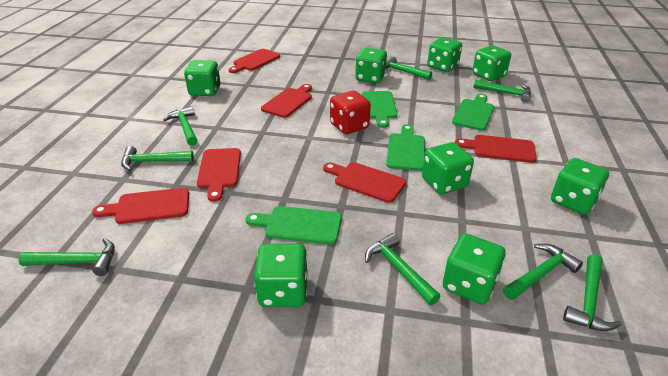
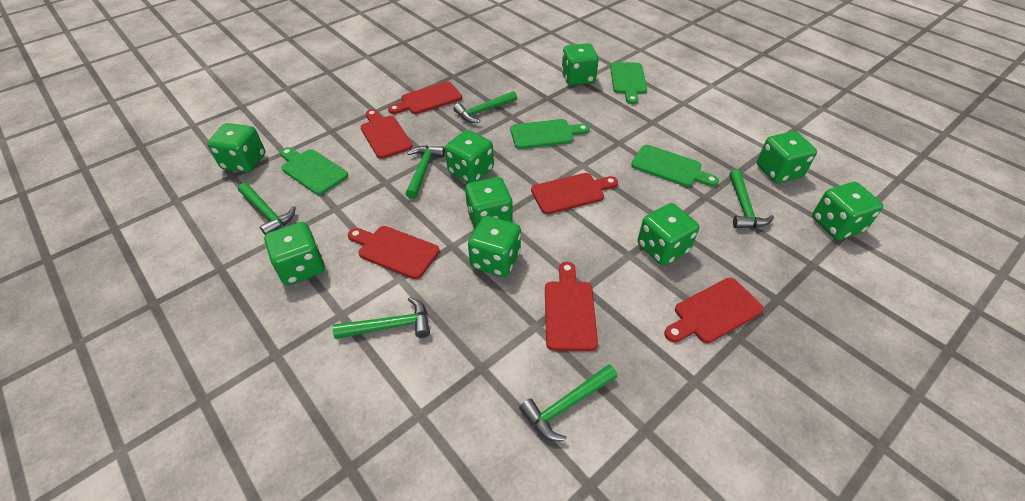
green dice: [184,60,221,96] [254,244,308,307] [355,48,387,83] [422,142,474,194] [427,37,462,72] [443,233,506,305] [472,45,511,81] [551,158,609,215] = 8 -> [207,123,265,173] [264,222,325,285] [445,130,494,183] [465,177,513,229] [468,216,521,277] [562,43,599,85] [638,203,699,266] [757,131,817,183] [812,182,883,240] = 9
green hammer: [18,238,115,276] [121,146,194,171] [163,106,198,146] [365,233,441,305] [386,56,432,80] [474,80,531,103] [503,244,583,300] [563,255,622,331] = 8 -> [238,183,296,235] [333,297,430,339] [406,146,445,199] [454,91,517,123] [519,364,617,441] [729,169,774,228] = 6
red dice: [330,91,371,134] = 1 -> none = 0

